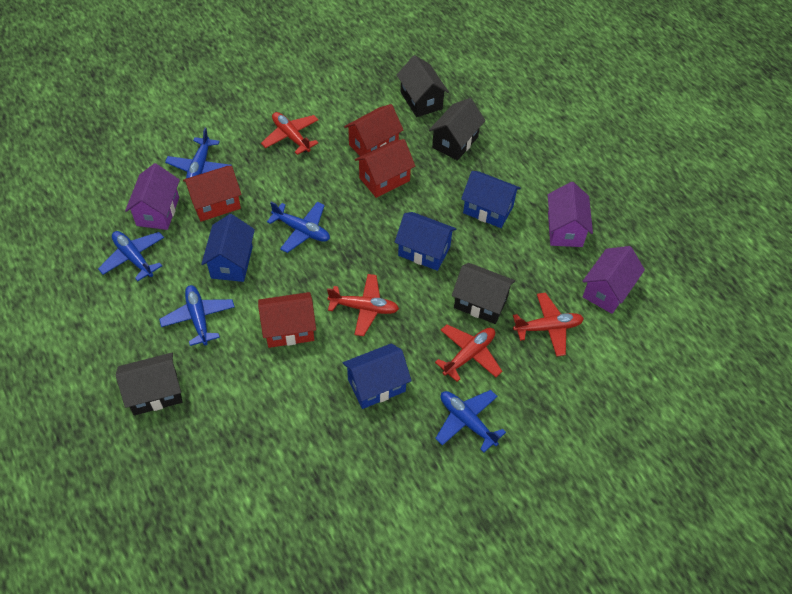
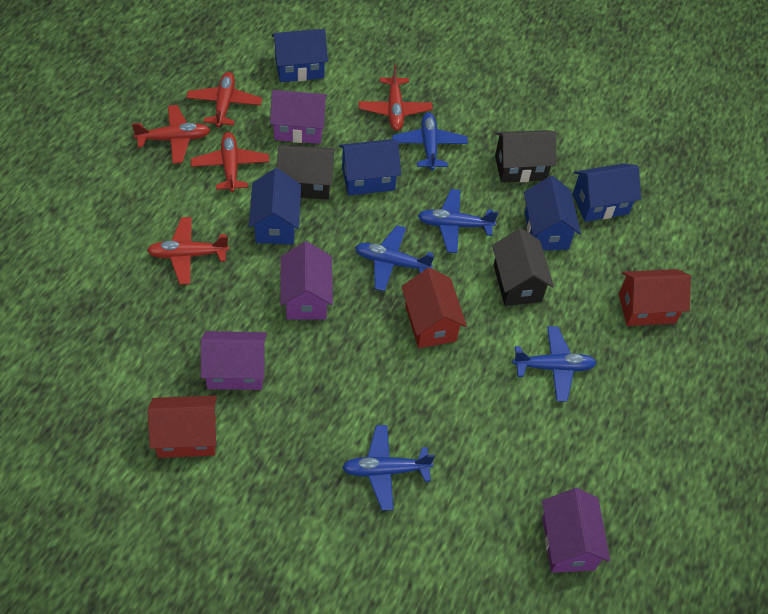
black house: [116,353,183,416] [397,55,449,117] [429,98,486,161] [452,263,515,324] = 4 -> [277,144,335,200] [492,228,554,306] [495,130,556,183] = 3
blue house: [201,214,255,282] [343,343,412,409] [395,212,456,271] [461,171,521,228] = 4 -> [249,168,301,244] [271,29,328,82] [339,139,401,195] [524,176,581,251] [573,164,641,222] = 5
purple house: [125,163,180,230] [548,182,593,247] [582,246,645,314] = 3 -> [201,331,267,390] [270,90,327,144] [280,241,333,320] [542,488,610,573] = 4
red house: [183,166,242,222] [258,292,316,348] [344,104,403,156] [355,139,415,198] = 4 -> [148,396,217,458] [402,268,467,348] [619,269,691,326] = 3
red plane: [261,112,319,155] [327,274,399,336] [435,324,502,382] [513,293,584,357] = 4 -> [132,105,210,164] [147,217,229,285] [186,72,262,127] [191,132,269,192] [359,65,433,131] = 5

